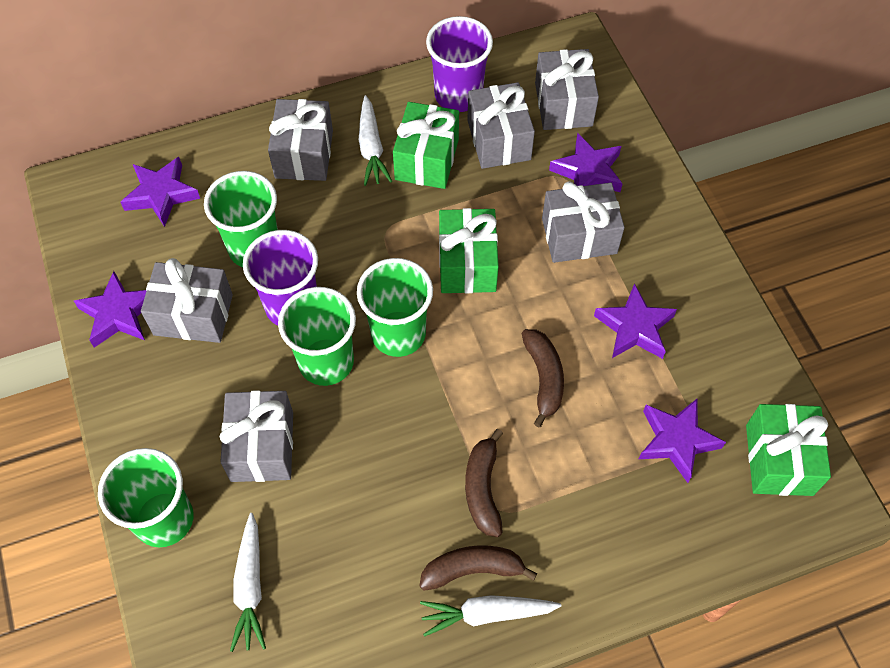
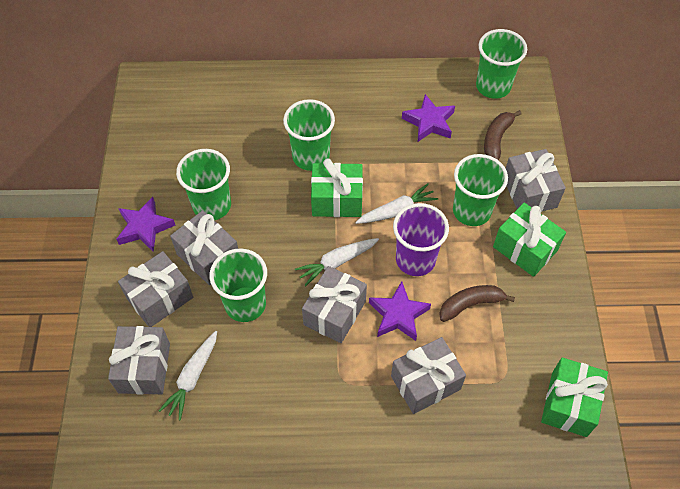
brown banana: [419,545,537,591] [465,429,503,537] [522,329,564,427] = 3 -> [439,285,515,322] [484,110,522,161] = 2
green cup: [98,448,194,547] [204,171,278,267] [278,287,356,386] [357,258,433,357] = 4 -> [176,149,231,220] [209,248,267,322] [283,99,335,171] [453,154,508,226] [476,29,527,99] = 5
purple cup: [243,230,318,326] [426,16,493,112] = 2 -> [393,203,449,276] = 1
purple star: [74,271,146,347] [121,157,200,227] [549,133,623,192] [594,283,677,359] [639,399,726,483] = 5 -> [117,197,176,252] [369,281,431,341] [402,94,455,142] = 3

